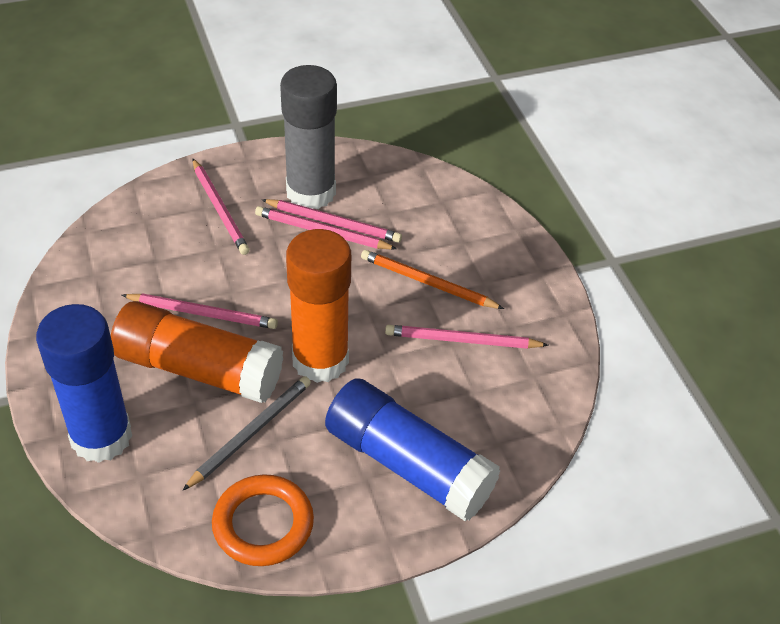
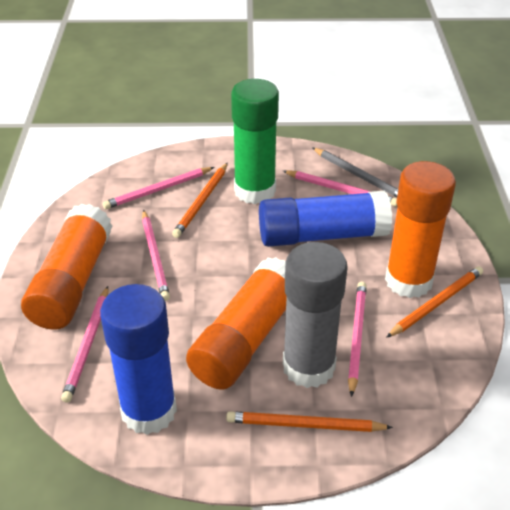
green glue stick: none = 0 -> [231,79,279,204] = 1
orange glue stick: [111,301,283,403] [286,229,351,383] = 2 -> [21,204,112,330] [186,257,287,390] [385,161,456,298] = 3
orange pencil: [361,250,504,309] = 1 -> [172,162,228,238] [226,411,393,432] [386,266,483,338] = 3
orange ring: [212,474,314,566] = 1 -> none = 0

